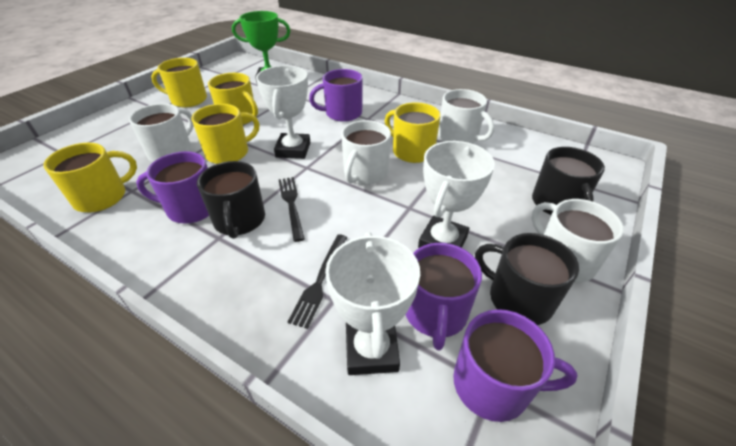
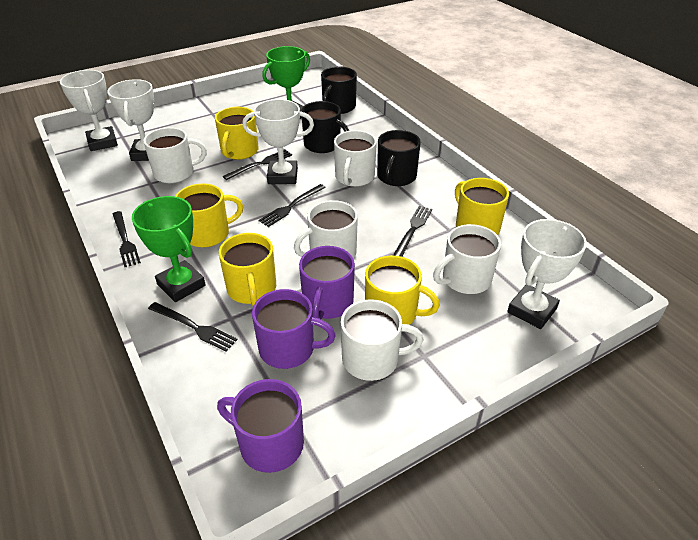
black fork: [278,177,305,242] [288,234,347,329] = 2 -> [113,211,141,267] [148,302,238,352] [223,149,292,180] [258,184,326,227] [393,206,432,257] = 5
green trophy: [232,11,290,82] = 1 -> [132,196,206,302] [262,46,310,119] = 2
purple mug: [136,151,209,223] [309,69,363,122] [406,243,482,351] [453,309,578,422] = 4 -> [217,379,304,473] [252,289,336,369] [299,246,355,319] = 3
white mug: [129,104,193,162] [341,120,391,185] [438,89,494,144] [532,199,624,283] = 4 -> [143,127,207,183] [294,200,358,259] [334,130,377,187] [341,299,424,381] [433,224,501,294] = 5
white trophy: [256,66,310,159] [325,232,420,375] [418,141,495,248] = 3 -> [60,70,118,151] [107,79,154,161] [242,99,314,184] [507,219,587,329] = 4

